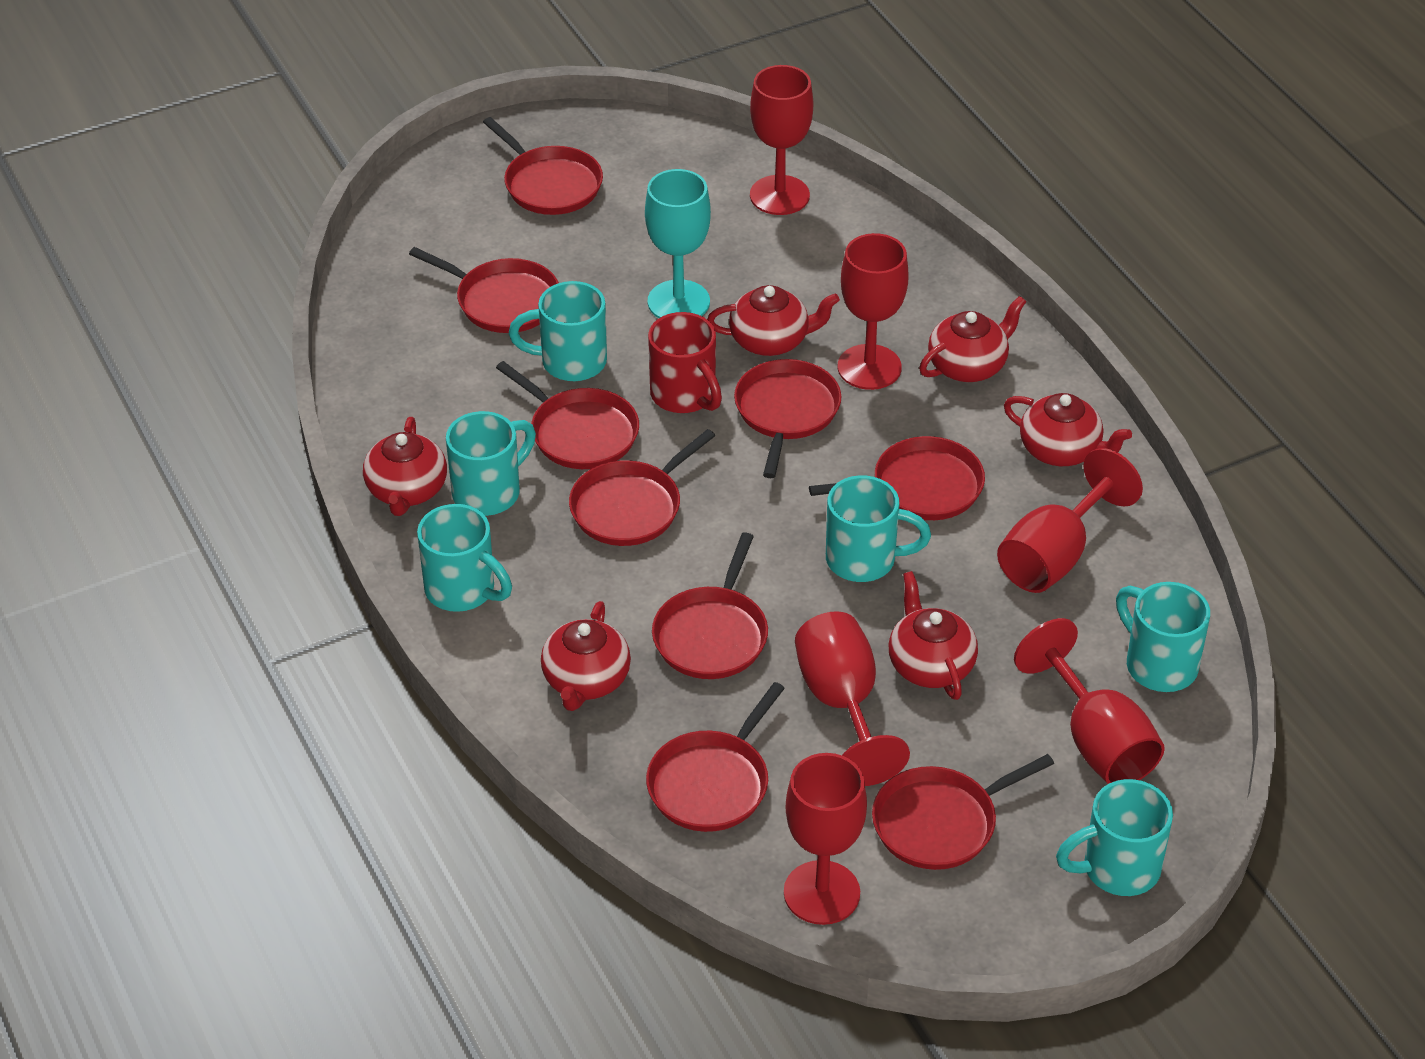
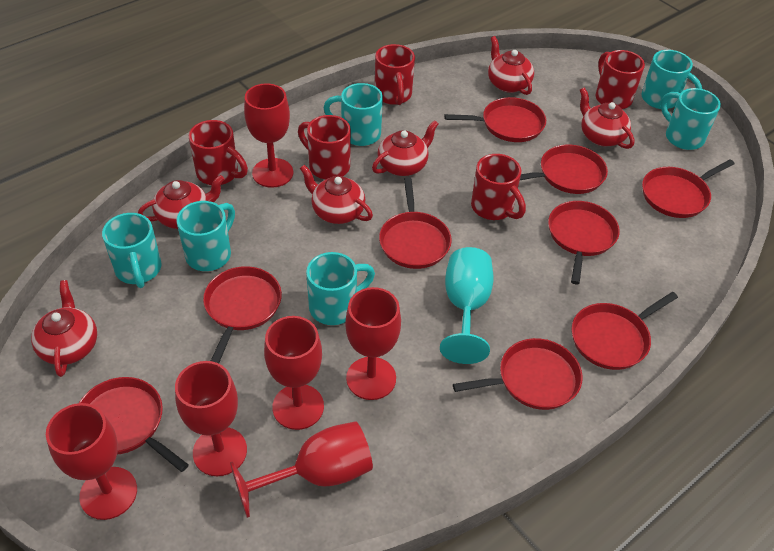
red mug: [648,312,722,413] = 1 -> [189,120,248,185] [298,115,351,180] [375,44,415,105] [471,154,526,220] [596,50,645,109] = 5

